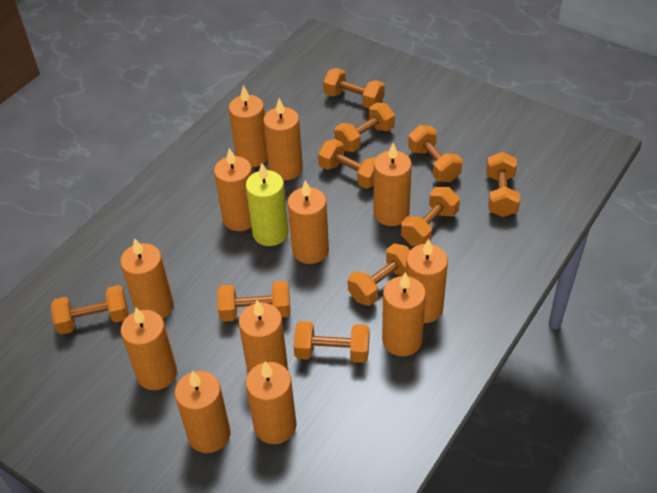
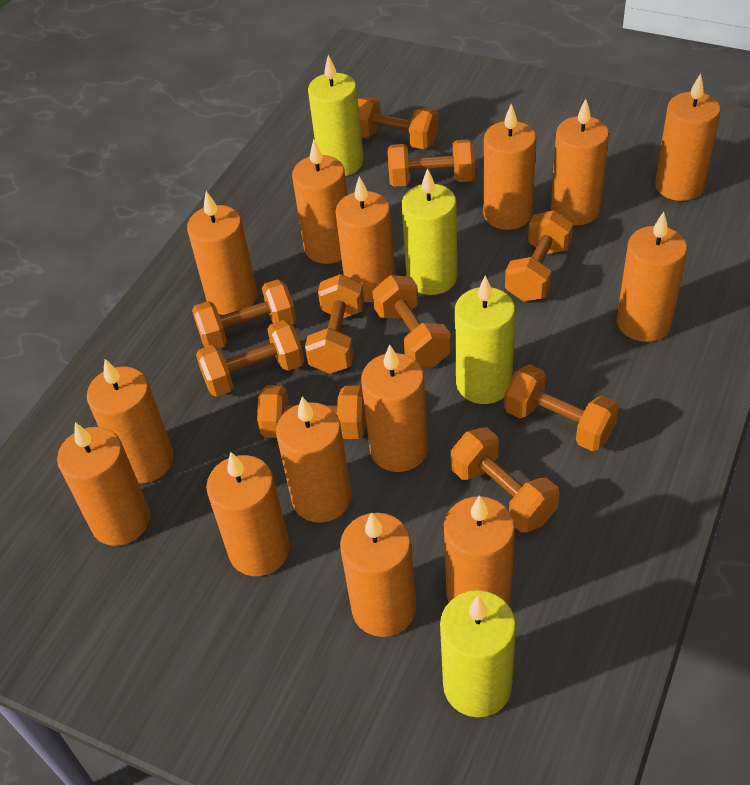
orange candle: [120,238,174,319] [121,308,177,390] [175,371,230,453] [214,148,252,231] [229,85,268,167] [239,300,288,373] [246,361,297,444] [263,98,303,180] [287,180,329,264] [374,143,412,226] [382,272,426,356] [406,239,448,323] = 12 -> [57,422,150,546] [87,359,174,483] [187,191,257,315] [206,452,290,576] [276,396,351,523] [292,139,347,264] [335,176,395,302] [340,512,416,637] [361,345,428,472] [444,495,515,604] [483,104,536,230] [551,99,609,225] [617,212,687,342] [655,73,721,201] = 14
yellow candle: [245,163,289,246] = 1 -> [308,55,364,176] [402,168,458,295] [440,590,516,717] [455,275,515,404] = 4

